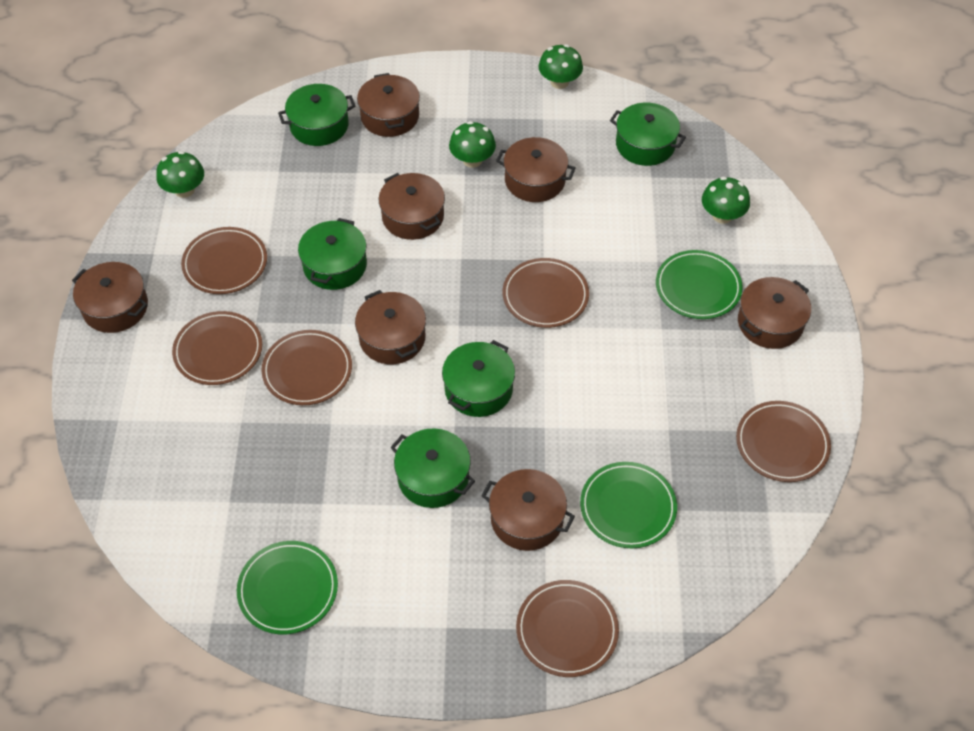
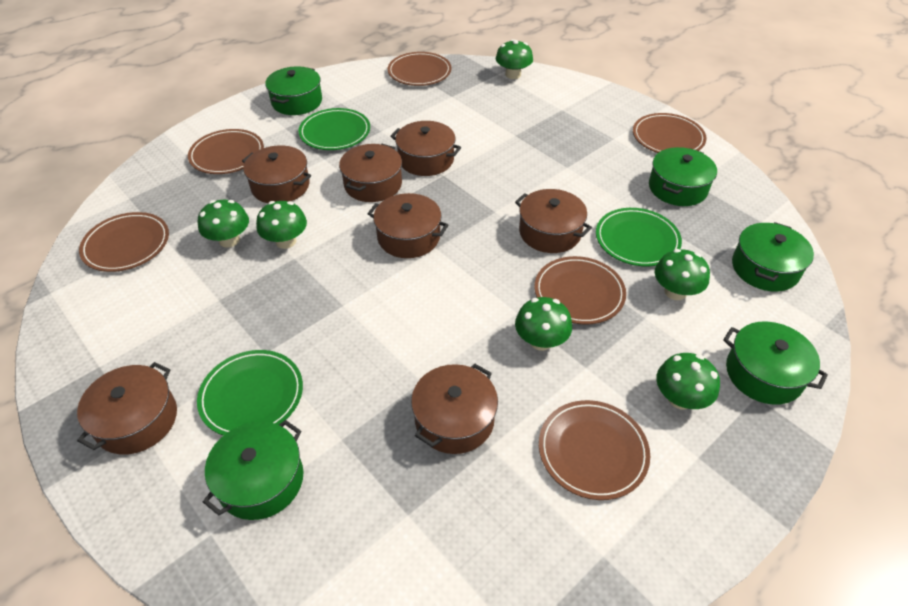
green mushroom: [156,151,204,198] [449,121,496,168] [538,44,583,89] [702,177,750,224] = 4 -> [198,200,249,247] [256,201,307,249] [496,39,533,79] [515,297,572,351] [655,249,710,300] [656,353,720,409] = 6

